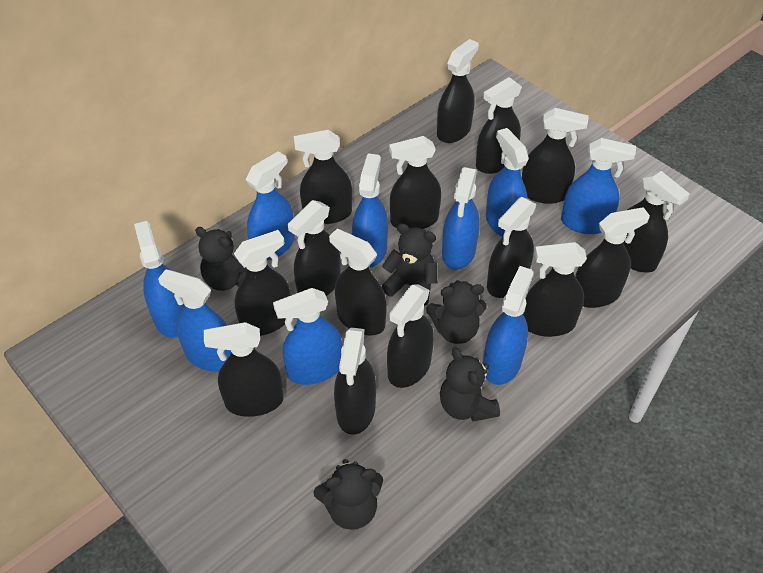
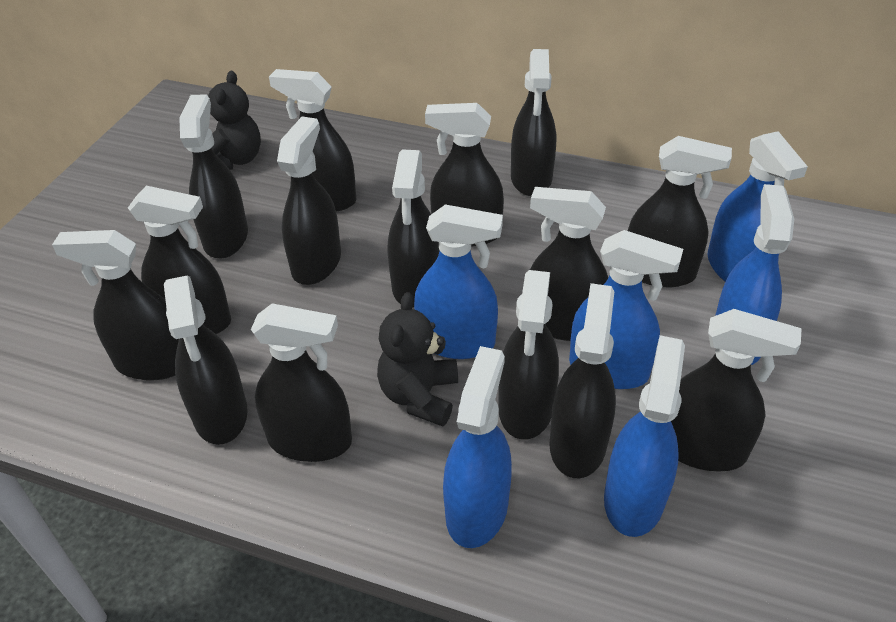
black teddy bear: [195,227,247,291] [313,459,383,530] [381,224,437,306] [426,280,486,344] [440,347,500,422] = 5 -> [208,71,261,170] [377,292,458,426] = 2
blue spray bottle: [134,221,185,338] [158,269,231,372] [246,151,295,261] [273,288,342,385] [352,154,388,268] [442,167,480,270] [483,266,533,385] [486,128,529,237] [561,138,636,234] = 9 -> [414,205,503,359] [443,346,512,548] [569,230,683,389] [604,335,685,537] [708,131,808,282] [715,184,794,365] = 6

